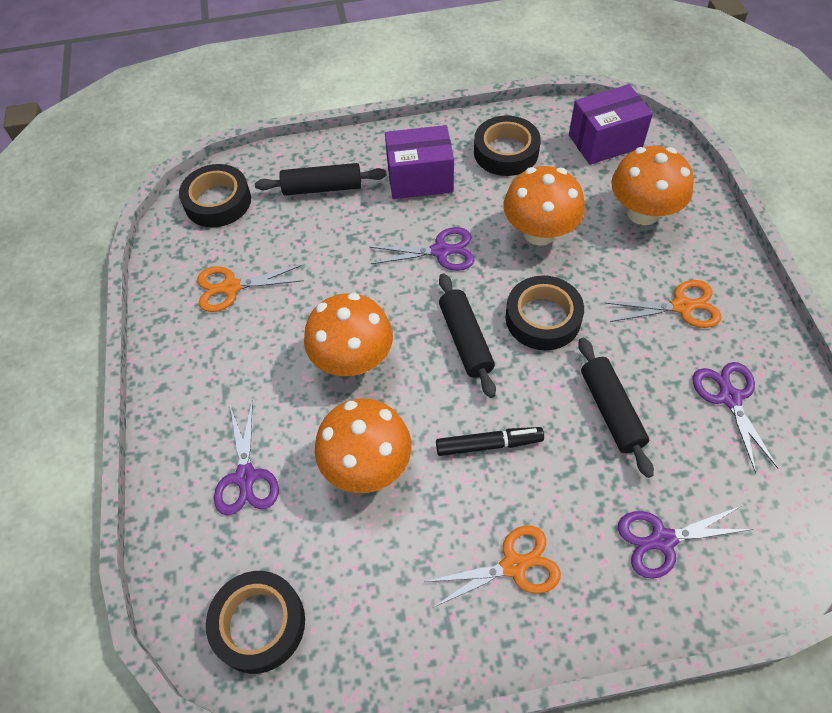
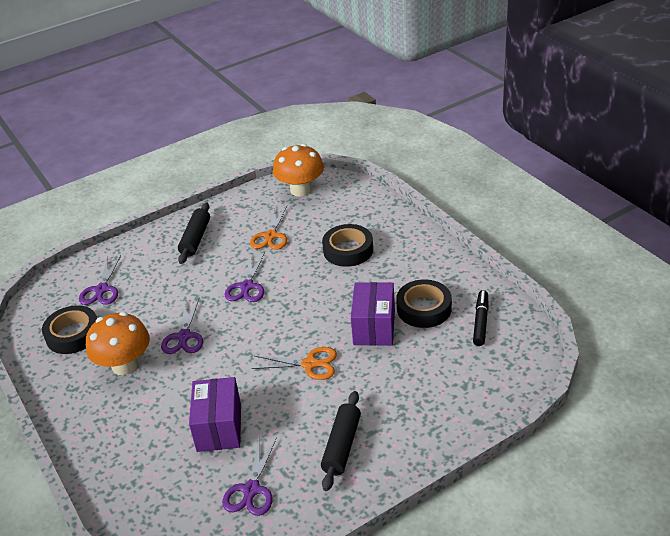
black rolling pin: [255,163,387,196] [439,273,496,398] [578,338,654,478] = 3 -> [178,202,210,264] [321,391,361,491] = 2
black tape: [179,164,251,227] [206,571,305,674] [474,115,541,176] [505,276,584,350] = 4 -> [42,305,97,354] [322,224,373,267] [396,280,452,328] = 3
orange mushroom: [304,293,393,376] [315,398,412,493] [503,166,585,246] [611,146,694,225] = 4 -> [86,312,150,375] [273,144,324,196] = 2
orange scissors: [197,265,304,312] [424,525,561,608] [605,280,722,328] = 3 -> [250,206,287,250] [252,347,337,380] = 2

